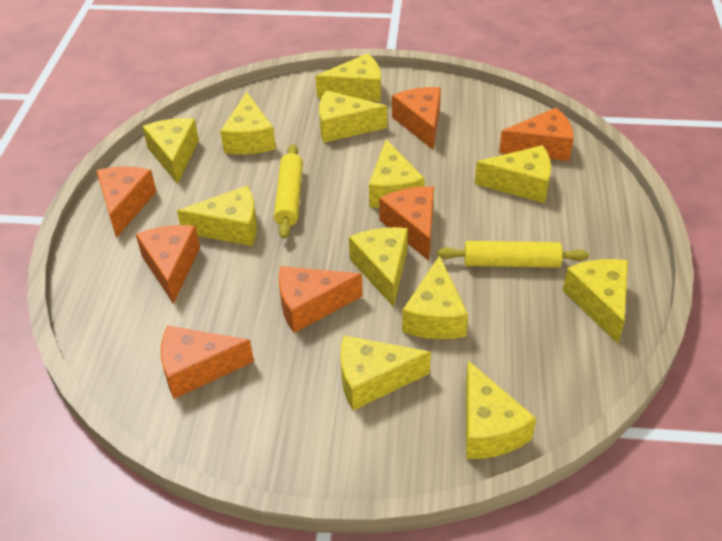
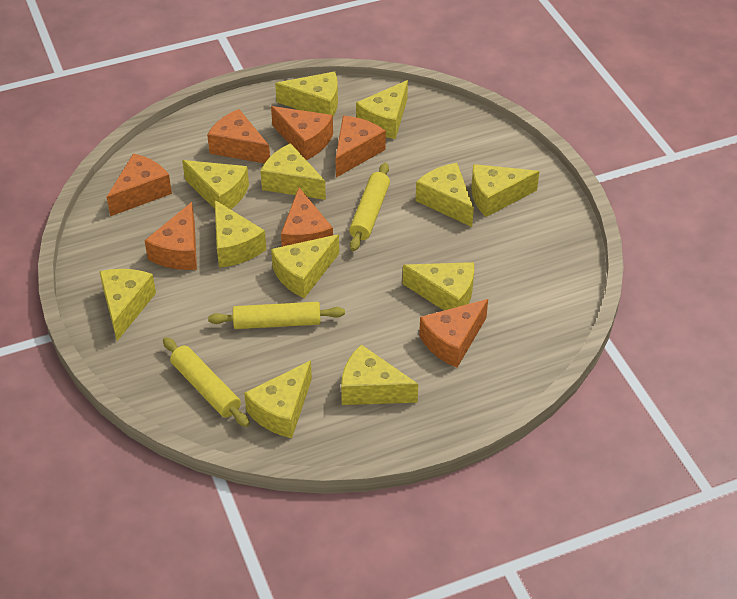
yellow rolling pin: [274,144,303,239] [437,241,589,268] = 2 -> [163,337,250,427] [208,302,345,329] [349,163,390,251] = 3

